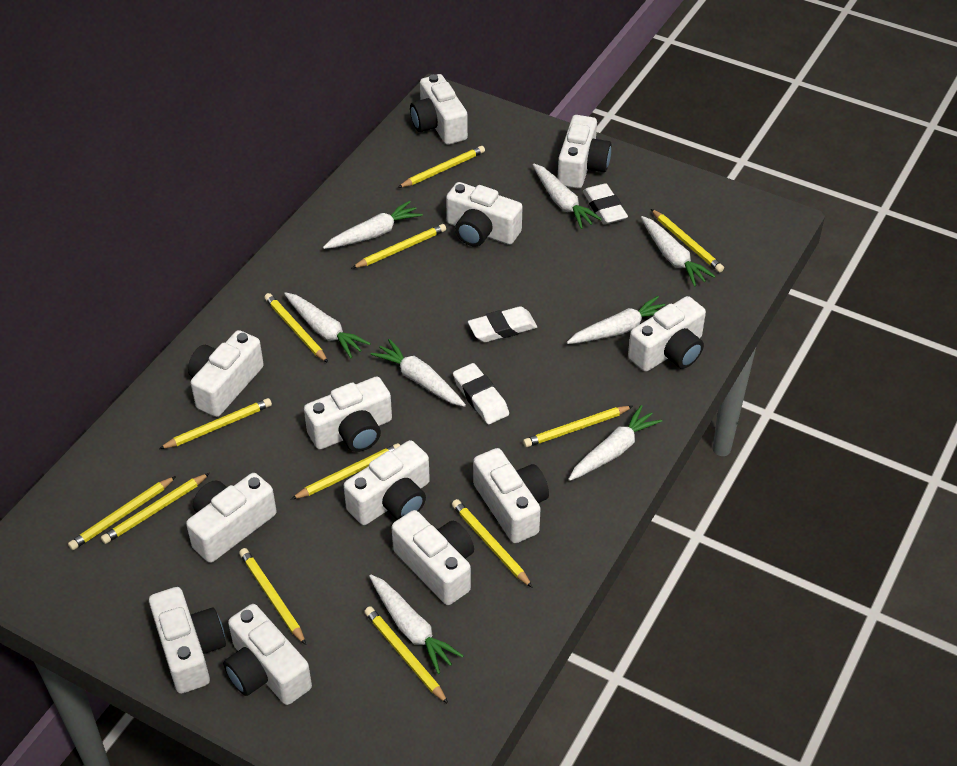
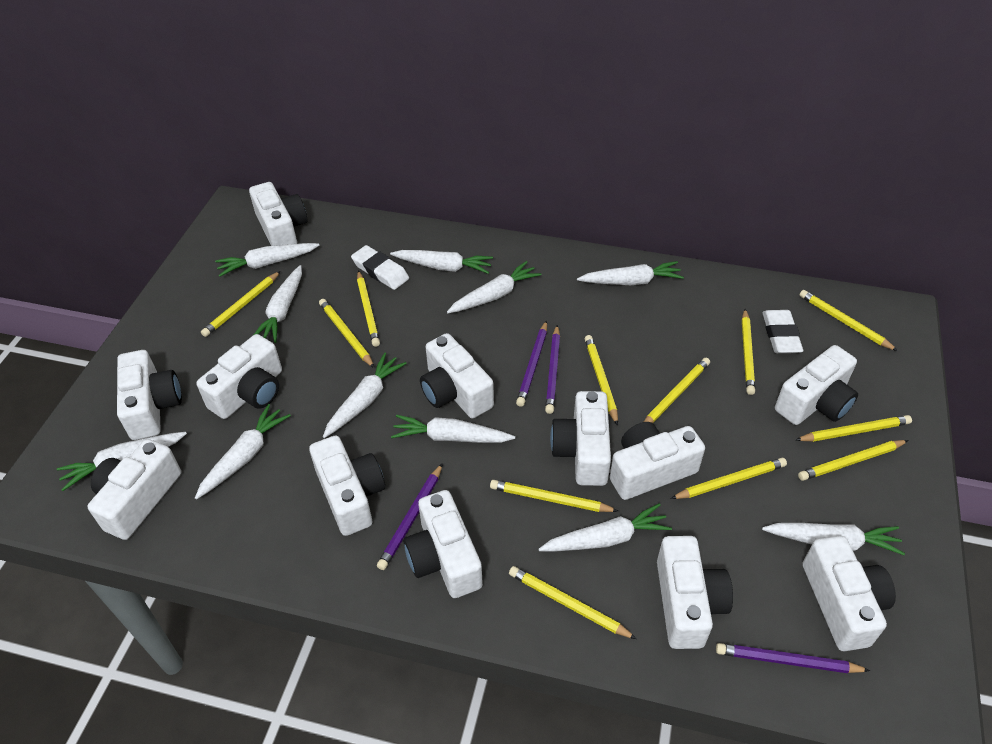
purple pencil: none = 0 -> [377,463,443,570] [516,320,547,406] [545,325,560,414] [716,643,870,673] = 4
white carrot: [284,292,371,358] [323,201,423,249] [369,574,464,674] [371,339,466,407] [533,163,602,229] [567,296,665,344] [568,405,662,481] [641,216,716,287] = 8 -> [57,432,187,491] [195,404,291,499] [215,243,319,277] [254,265,302,343] [323,353,407,438] [390,250,493,274] [391,415,515,443] [447,261,541,313] [538,503,672,552] [577,261,684,285] [762,523,905,555] = 11
white eraser: [453,363,509,424] [468,306,537,342] [583,183,628,224] = 3 -> [351,245,409,290] [762,310,803,353] = 2

